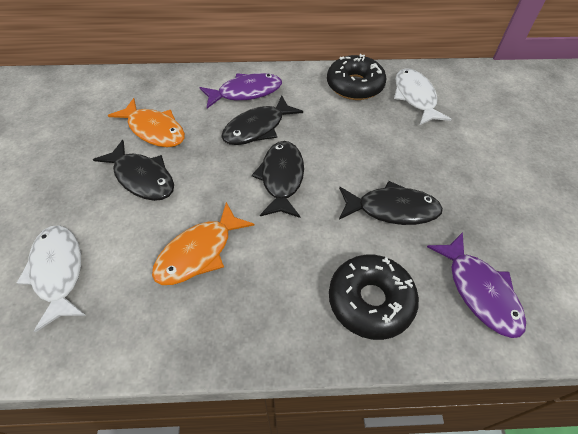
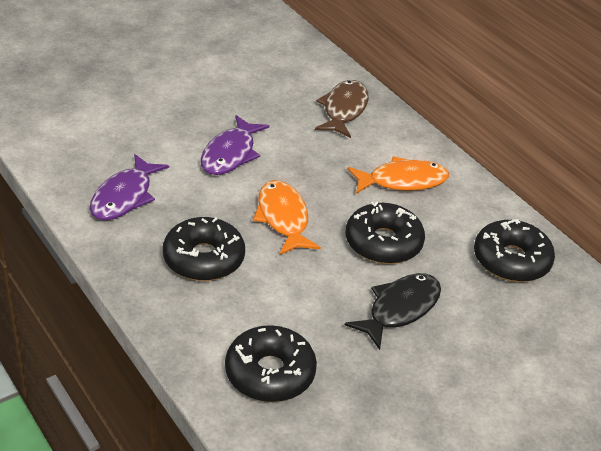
black donut: [327,54,387,100] [329,255,419,340] = 2 -> [163,217,245,281] [225,325,317,402] [346,201,425,264] [474,219,555,282] = 4
black fish: [93,140,174,201] [221,95,303,145] [252,141,304,218] [339,181,443,225] = 4 -> [345,273,441,350] = 1
brown fish: none = 0 -> [315,80,369,138] = 1
white fish: [17,225,86,332] [394,68,451,125] = 2 -> none = 0

